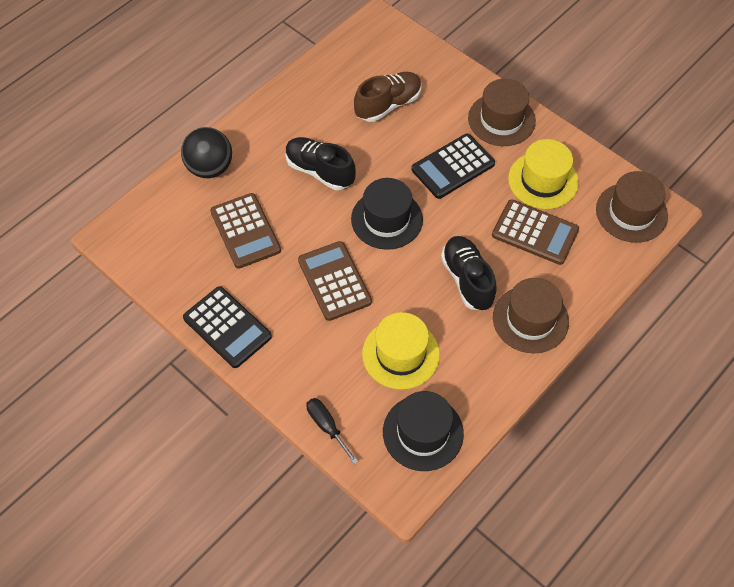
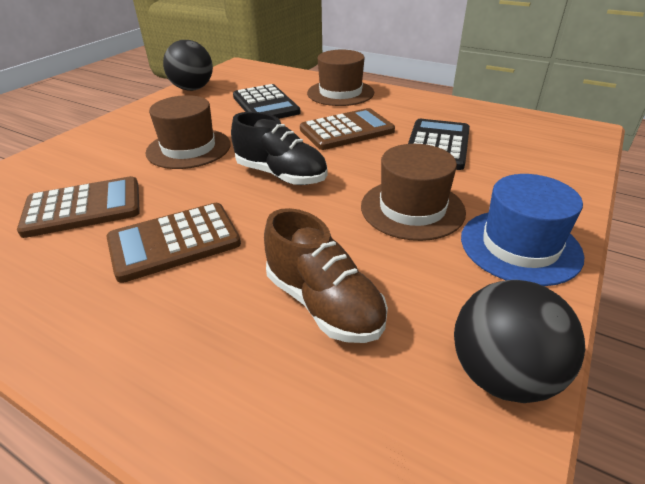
black ball: [181,127,232,178] = 1 -> [163,40,213,91] [454,280,585,403] = 2
black hat: [351,178,423,250] [383,391,464,471] = 2 -> none = 0
black screwdriver: [306,398,358,464] = 1 -> none = 0
black shoe: [285,137,356,190] [441,236,497,310] = 2 -> [231,112,327,185] = 1
blue hat: none = 0 -> [461,174,584,286] = 1
yellow hat: [362,312,440,390] [508,139,579,209] = 2 -> none = 0

